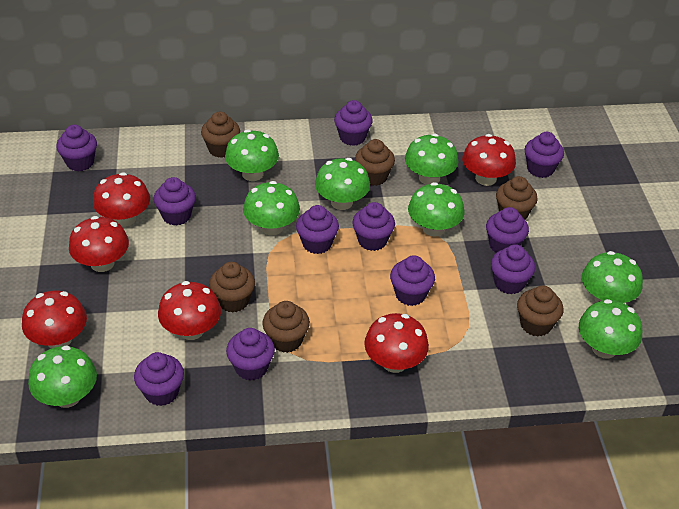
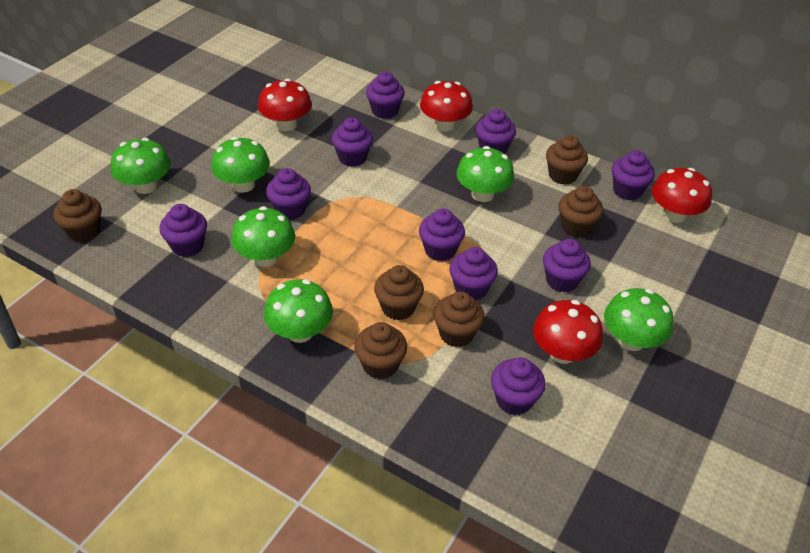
green mushroom: [28,345,97,408] [225,130,279,181] [243,181,300,235] [315,158,370,210] [405,134,458,185] [408,182,464,237] [579,299,642,359] [582,251,643,303] = 8 -> [111,138,171,194] [211,137,270,193] [231,206,295,267] [264,279,333,343] [456,146,514,202] [604,288,674,351] = 6
purple cupcake: [56,125,97,172] [134,352,184,406] [153,177,196,226] [226,328,275,381] [296,205,339,254] [334,100,373,146] [352,202,395,251] [390,255,435,306] [486,207,529,253] [491,244,535,294] [524,132,564,178] = 11 -> [159,204,207,257] [266,168,311,220] [332,117,373,167] [366,72,405,119] [419,208,465,261] [449,247,498,301] [476,109,516,154] [491,357,546,415] [543,239,591,292] [612,150,655,200] = 10
red mushroom: [22,291,87,348] [69,216,129,272] [93,172,150,227] [158,281,221,340] [364,313,429,373] [462,134,516,186] = 6 -> [258,79,312,131] [420,81,473,132] [533,300,603,364] [652,168,712,223] = 4

